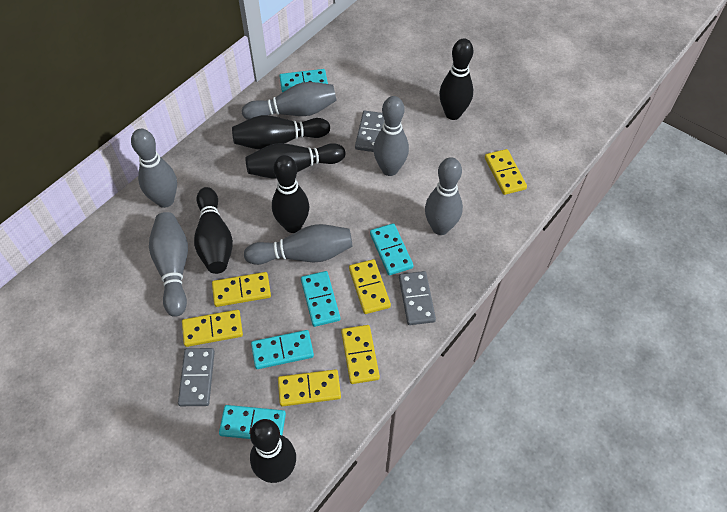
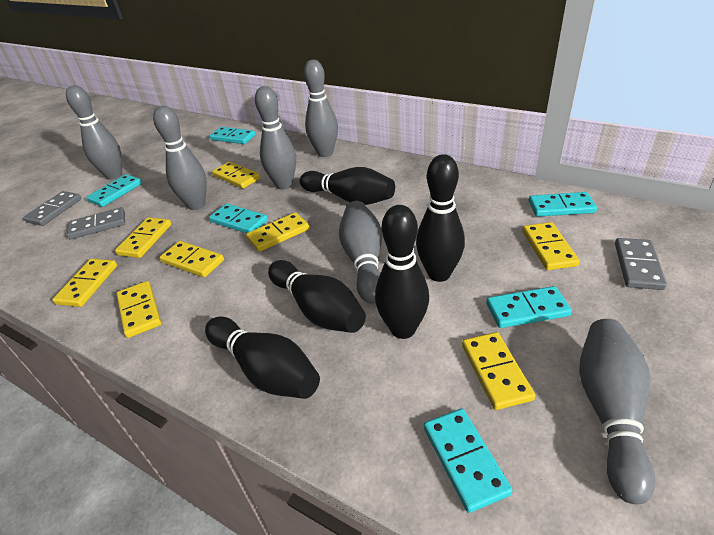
black bowling pin: [194,187,233,274] [232,115,330,150] [246,143,345,179] [250,419,296,483] [272,155,309,233] [439,39,473,120] = 6 -> [205,317,320,399] [268,260,366,333] [300,167,395,205] [375,205,429,339] [416,154,465,282] = 5
turquoise domino: [219,405,286,439] [251,330,314,369] [279,69,328,93] [301,271,340,327] [370,223,414,275] = 5 -> [86,174,142,207] [209,127,256,144] [209,204,268,233] [424,409,513,513] [486,286,572,328] [529,192,597,217] = 6
yellow domino: [182,310,243,347] [212,272,271,307] [278,369,341,407] [341,325,380,384] [349,259,391,314] [485,149,527,195] = 6 -> [52,259,117,307] [115,217,171,258] [116,281,161,338] [160,241,224,277] [212,162,260,189] [246,212,310,252] [462,332,535,410] [522,222,580,270] = 8

